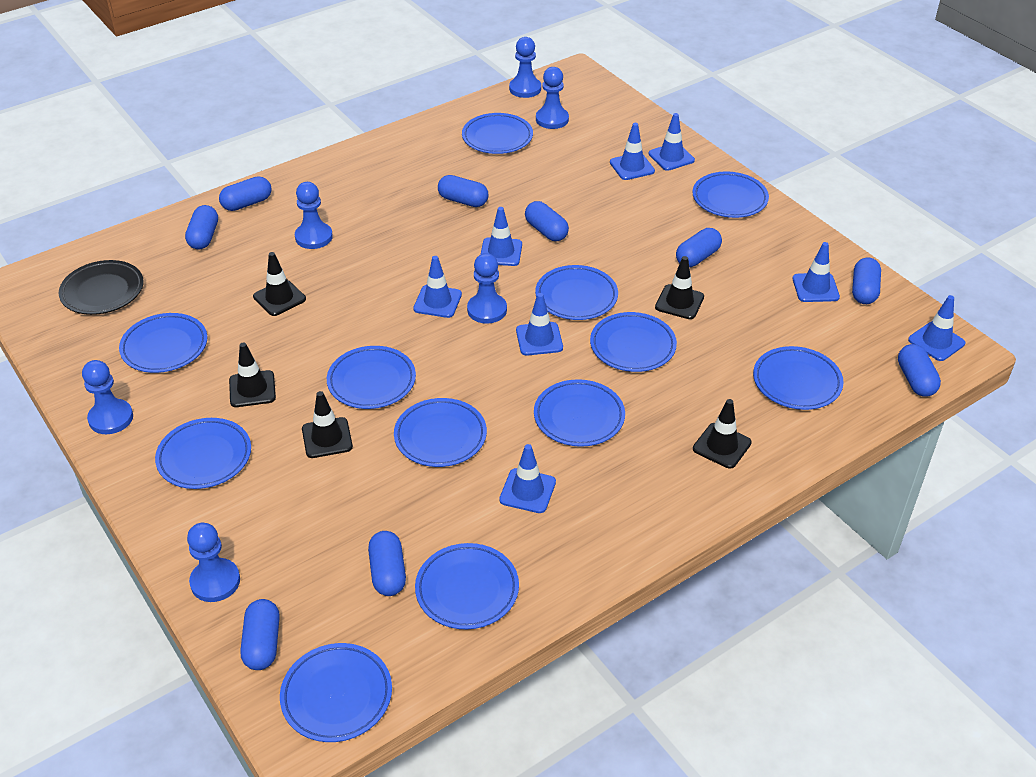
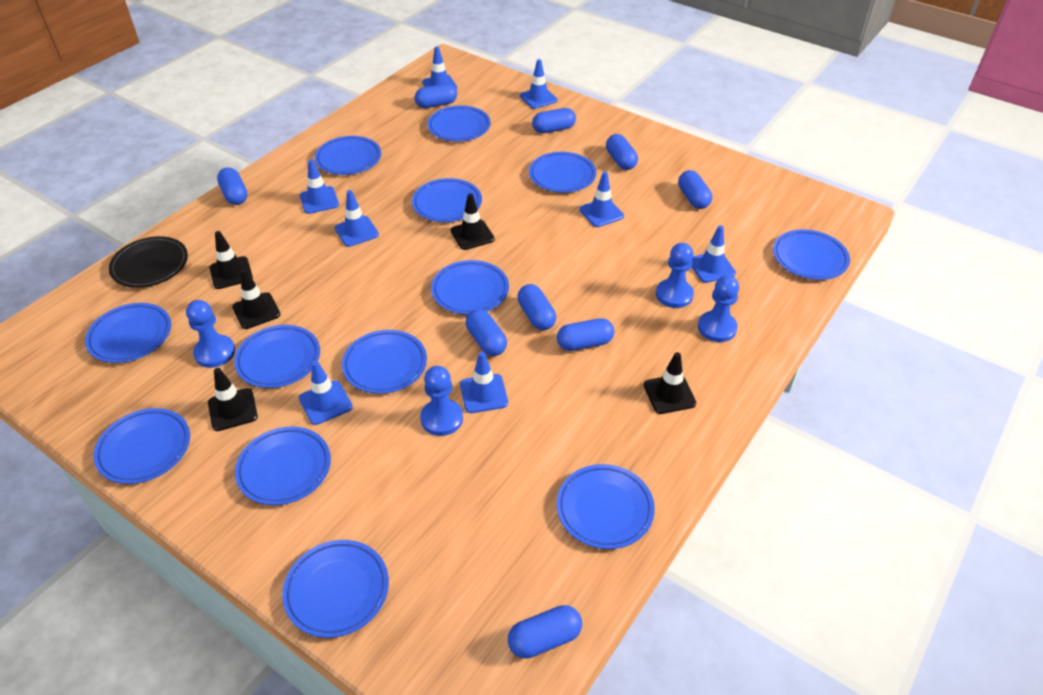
blue pawn: [82,360,133,434] [187,523,240,602] [295,182,333,249] [467,253,507,324] [509,37,541,98] [536,67,569,129] = 6 -> [186,300,235,368] [420,366,463,436] [656,243,694,308] [698,275,739,342] = 4
blue plate: [119,313,207,373] [155,418,251,489] [280,643,392,742] [327,346,416,409] [394,398,487,467] [415,543,519,629] [462,113,533,154] [534,379,625,447] [535,265,618,320] [590,312,677,372] [693,172,769,218] [753,346,844,410] = 12 -> [85,303,171,363] [93,408,190,484] [234,325,320,388] [235,427,331,505] [282,540,389,638] [315,136,381,175] [342,330,427,394] [412,178,482,222] [427,105,491,141] [431,260,509,315] [529,152,596,193] [557,464,655,549] [773,229,850,280] = 13

